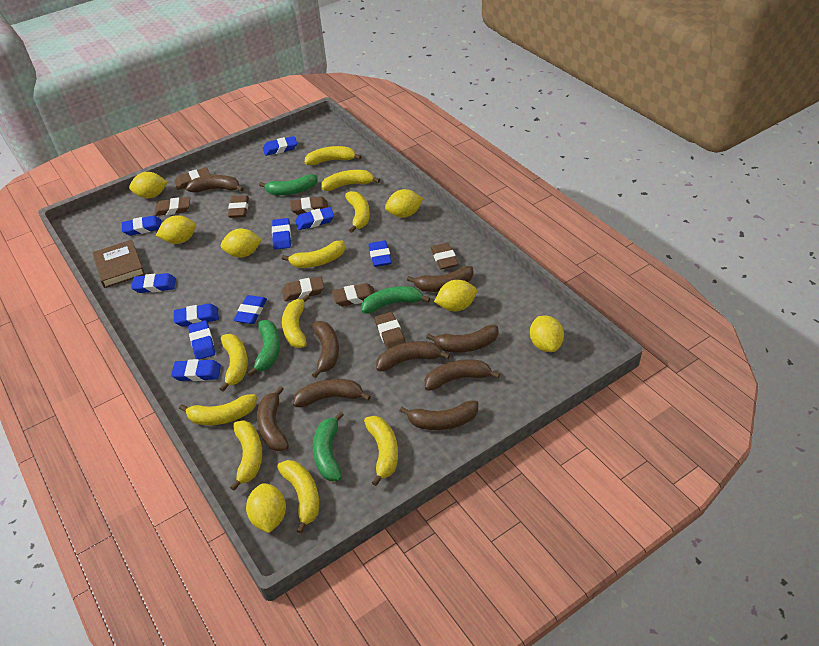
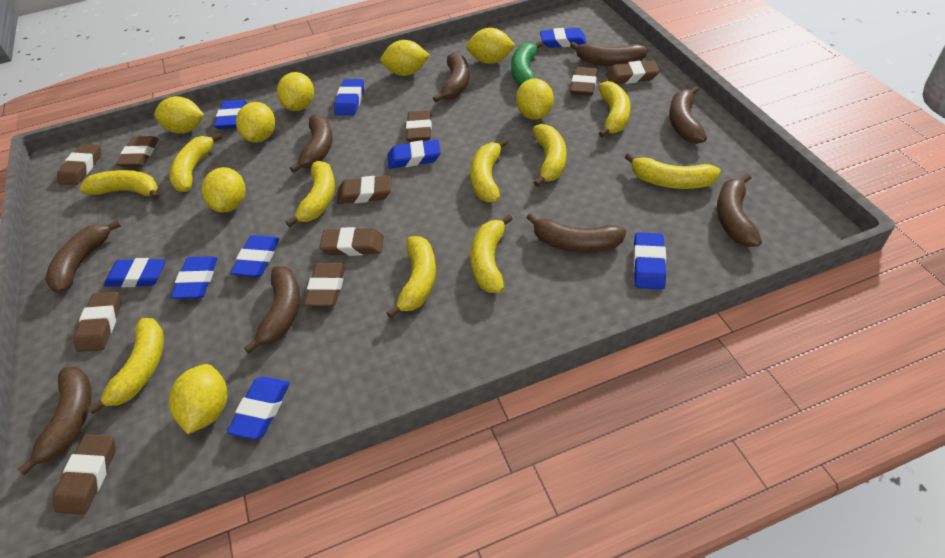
blue eraser: [122,216,162,236] [131,273,176,293] [171,359,221,381] [174,304,219,326] [188,320,215,360] [234,295,267,324] [263,136,297,156] [272,218,291,250] [295,207,334,230] [369,241,392,267] = 10 -> [104,258,166,287] [171,256,217,299] [214,100,247,129] [227,377,290,439] [231,235,279,277] [334,79,364,115] [387,140,441,169] [540,28,587,48] [633,232,666,290] = 9
brown book: [92,240,145,288] = 1 -> none = 0
brown eraser: [154,197,190,216] [174,167,210,190] [228,195,249,218] [282,276,324,301] [290,196,328,215] [332,283,375,306] [375,312,406,350] [431,243,459,269] = 8 -> [53,434,116,515] [57,144,101,185] [74,292,121,352] [116,136,159,167] [304,263,346,306] [319,227,384,256] [337,176,391,204] [406,110,432,142] [570,67,598,96] [606,60,660,84] = 10
green banana: [247,320,280,377] [259,174,318,195] [313,412,344,481] [361,286,430,314] = 4 -> [511,41,543,86] = 1
yellow lemon: [129,172,168,198] [156,215,196,244] [221,228,262,257] [246,483,286,533] [385,189,423,218] [434,280,477,311] [530,315,564,352] = 7 -> [154,96,204,134] [169,364,227,434] [201,167,246,212] [236,102,275,143] [277,72,314,111] [380,40,430,76] [466,28,516,64] [516,79,554,120] = 8

